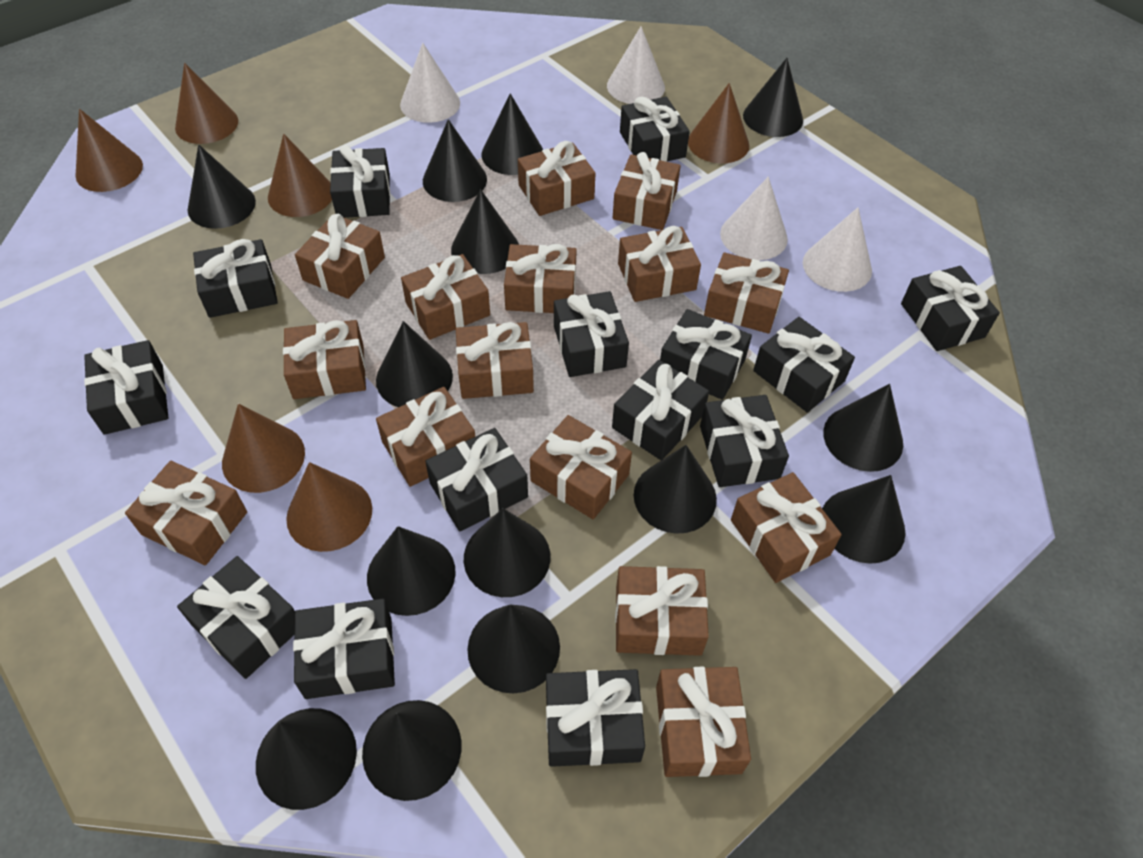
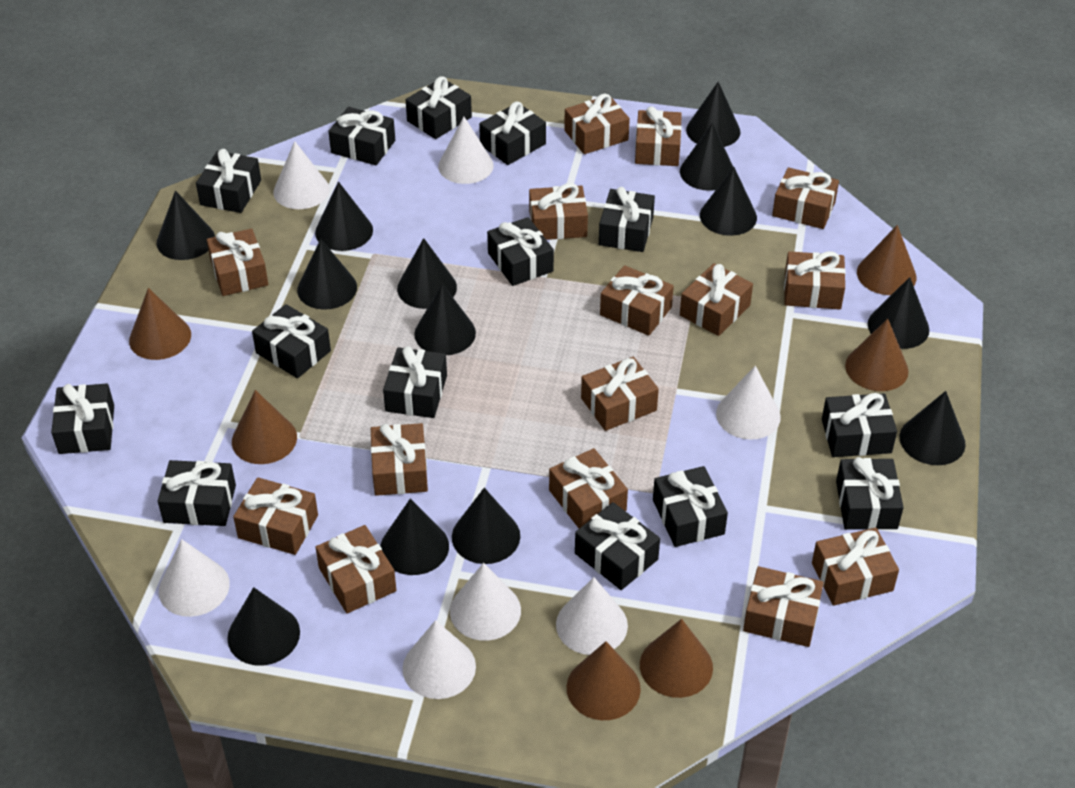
black cone: [187,144,256,229] [256,708,357,810] [362,700,461,801] [367,526,456,616] [376,321,453,407] [423,119,487,202] [451,189,519,274] [464,508,551,597] [467,604,560,693] [481,93,543,175] [634,445,717,534] [743,58,803,137] [822,475,906,564] [823,384,903,472] = 14 -> [157,191,215,260] [227,587,300,666] [297,239,357,310] [315,182,373,251] [380,499,449,575] [397,238,457,309] [414,284,476,355] [452,488,520,564] [680,123,733,191] [686,82,741,147] [700,167,757,236] [868,277,929,349] [900,391,966,465] = 13
white cone: [400,43,460,123] [607,27,665,104] [720,177,788,260] [803,207,872,292] = 4 -> [159,539,230,617] [273,141,330,209] [403,620,476,699] [438,117,494,184] [450,563,521,641] [556,577,628,655] [716,366,781,440] = 7

